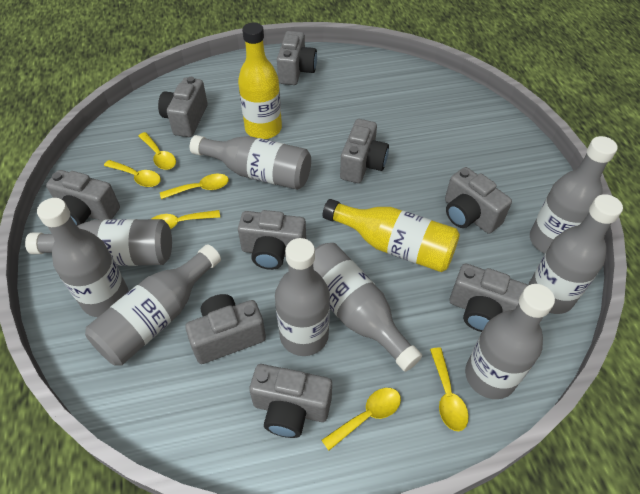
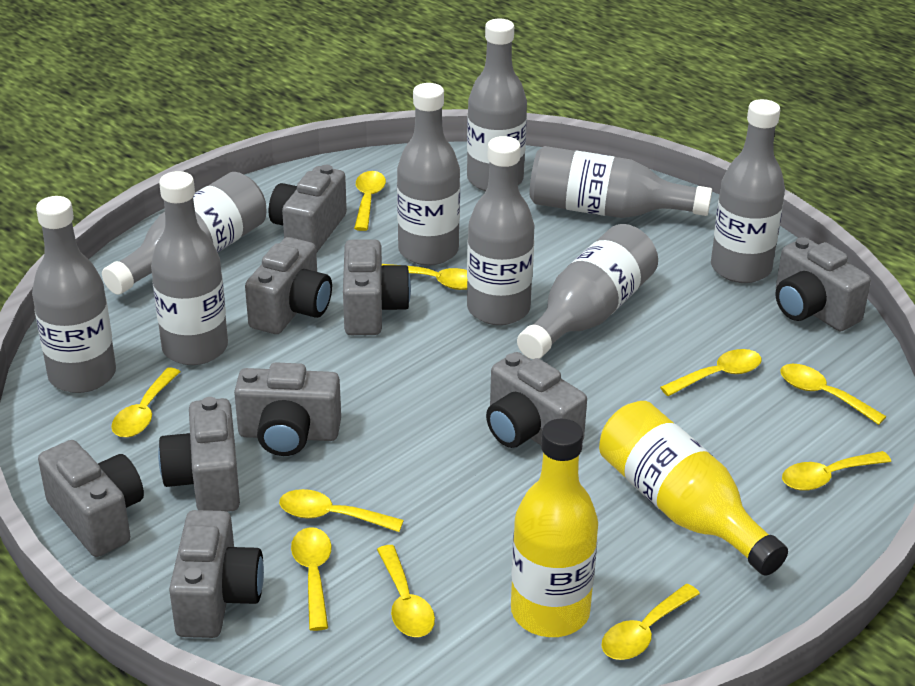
yellow spoon: [104,160,161,187] [139,132,176,170] [151,210,220,229] [160,174,229,199] [322,388,401,451] [430,347,469,431] = 6 -> [111,368,180,437] [279,489,404,532] [291,527,332,631] [354,171,386,231] [377,545,435,637] [382,264,467,290] [601,584,700,660] [660,349,762,396] [780,364,886,425] [782,451,891,491] = 10

